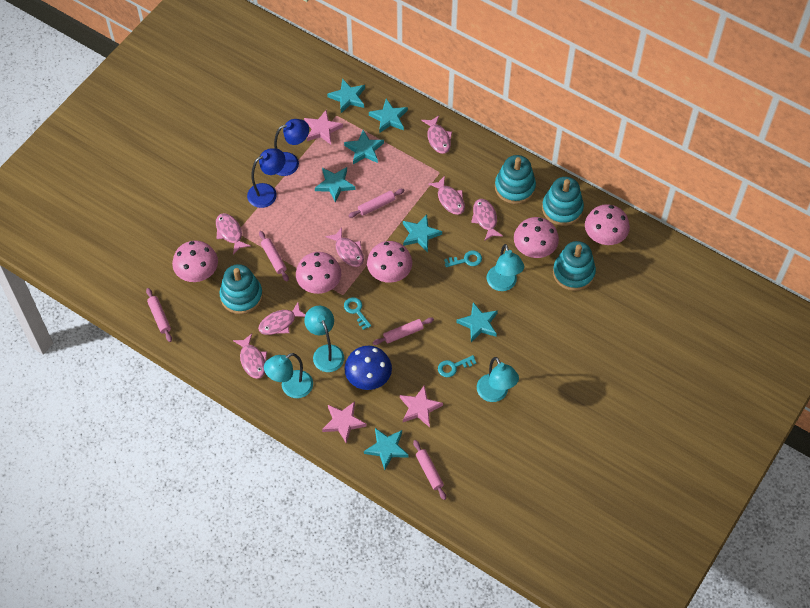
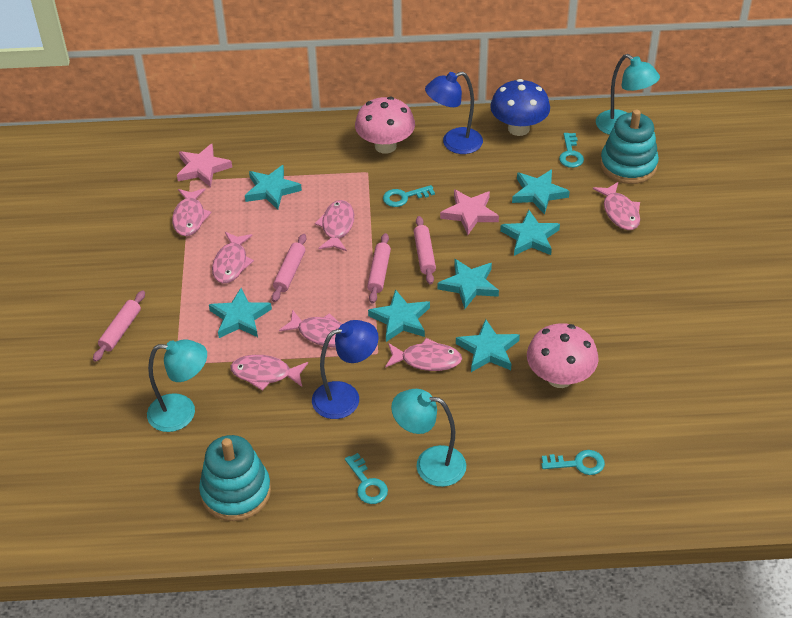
pink mushroom: [172,241,218,282] [296,252,341,294] [367,241,412,283] [514,217,559,258] [585,204,630,245] = 5 -> [355,97,415,154] [527,323,599,388] = 2
pink rolling pin: [146,288,172,342] [259,231,289,281] [348,189,405,218] [373,317,434,345] [413,440,446,500] = 5 -> [93,290,145,362] [272,234,307,302] [367,233,391,303] [414,216,436,285] = 4
pink star: [304,110,343,144] [322,401,367,444] [400,385,443,427] = 3 -> [177,144,232,187] [440,189,499,235] = 2
turquoise key: [344,297,371,330] [438,355,477,377] [444,250,482,267] = 3 -> [345,453,388,504] [383,185,435,207] [541,450,605,475] [559,133,584,168] = 4
turquoise lamp: [264,353,313,398] [304,306,344,372] [477,357,519,402] [487,244,524,291] = 4 -> [147,339,207,432] [391,389,466,487] [596,54,660,135] = 3
turquoise stacking toy: [220,264,263,314] [495,155,536,204] [542,177,584,226] [553,241,596,291] = 4 -> [199,435,271,521] [600,110,659,184] = 2

